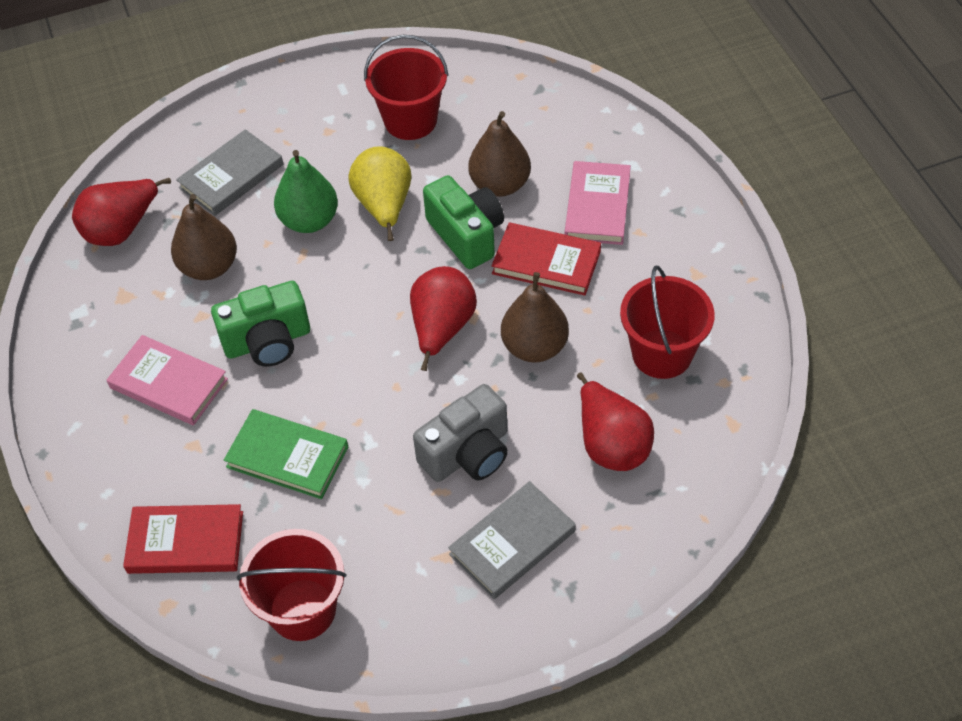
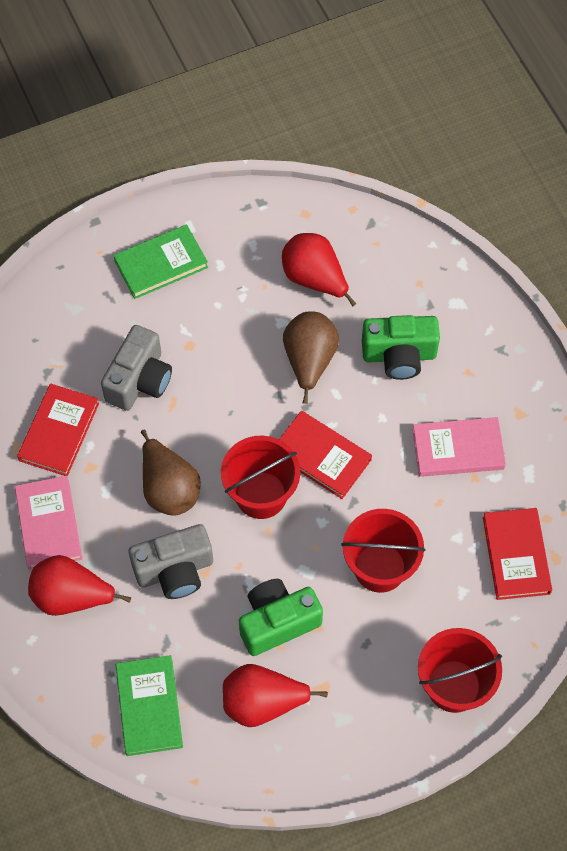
brown pear: [171,194,237,280] [468,111,531,197] [501,272,569,363] = 3 -> [141,430,201,516] [283,311,339,404] = 2
green book: [224,409,348,499] = 1 -> [113,224,208,299] [116,655,183,756] = 2
green pear: [274,150,338,233] = 1 -> none = 0
grey book: [176,129,283,216] [448,481,576,599] = 2 -> none = 0
grey camera: [413,384,508,482] = 1 -> [101,325,172,411] [129,524,213,599] = 2
red book: [123,504,243,574] [492,222,601,296] = 2 -> [17,383,99,476] [279,411,372,499] [483,508,552,600] = 3
yellow pear: [348,146,411,241] = 1 -> none = 0

